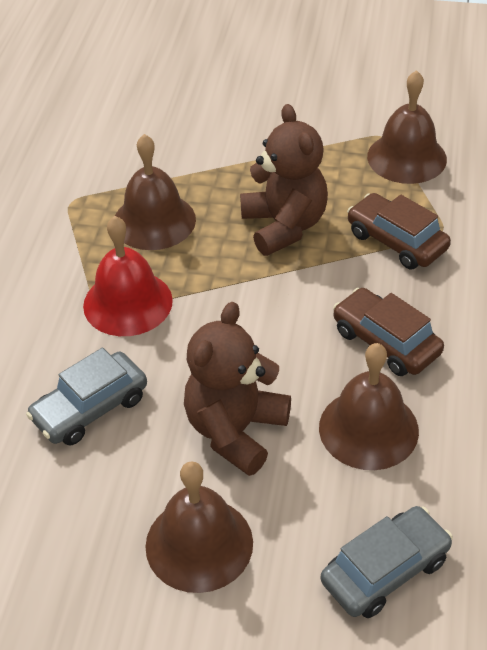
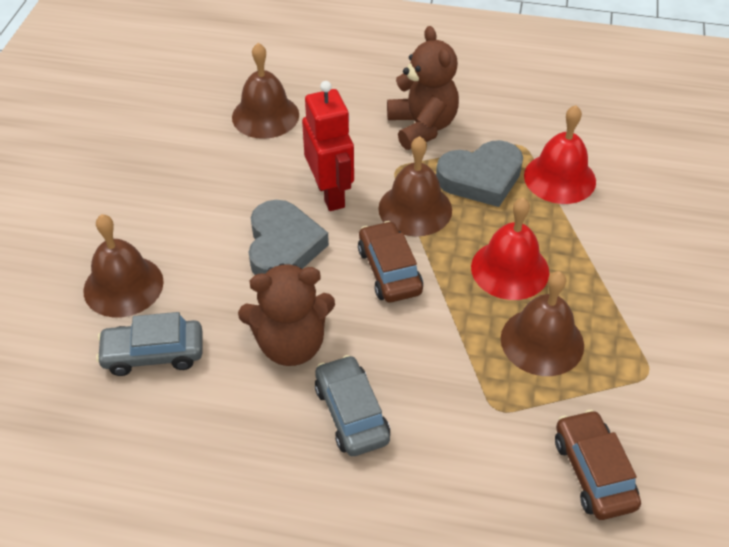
grey heart: none = 0 -> [249,200,329,275] [436,140,523,207] = 2
red bell: [83,216,173,336] = 1 -> [471,197,549,300] [524,105,596,204] = 2
red robot: none = 0 -> [302,81,354,211] = 1

